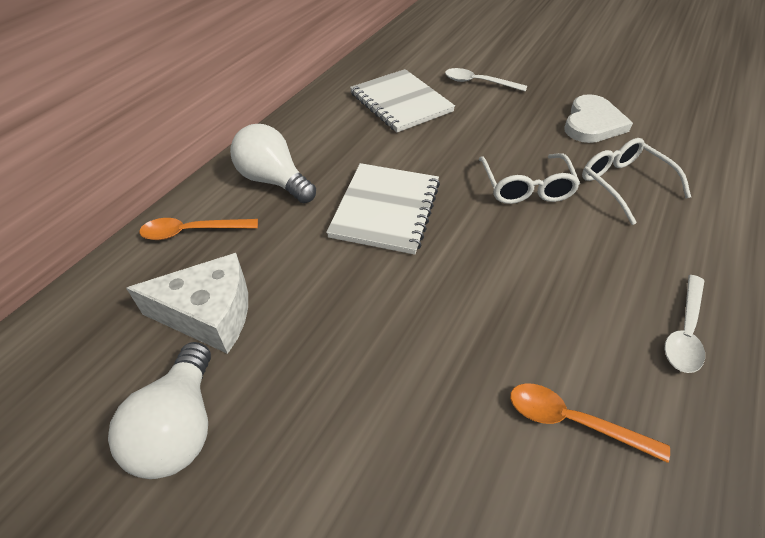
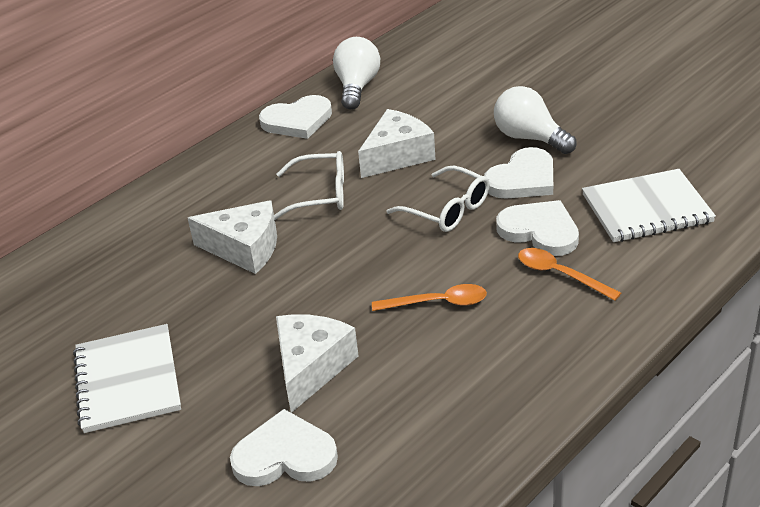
white cheese: [126,253,248,354] = 1 -> [188,200,277,274] [276,314,359,413] [358,109,436,178] = 3
white heart: [564,94,633,143] = 1 -> [230,409,338,486] [259,95,332,139] [484,147,553,199] [496,200,579,256] = 4
white spoon: [445,68,527,92] [664,275,705,373] = 2 -> none = 0

